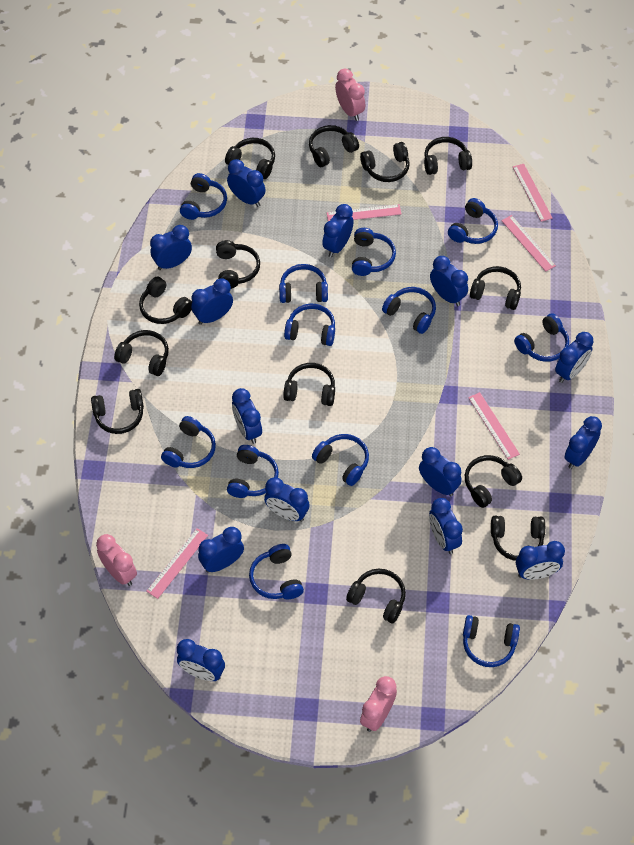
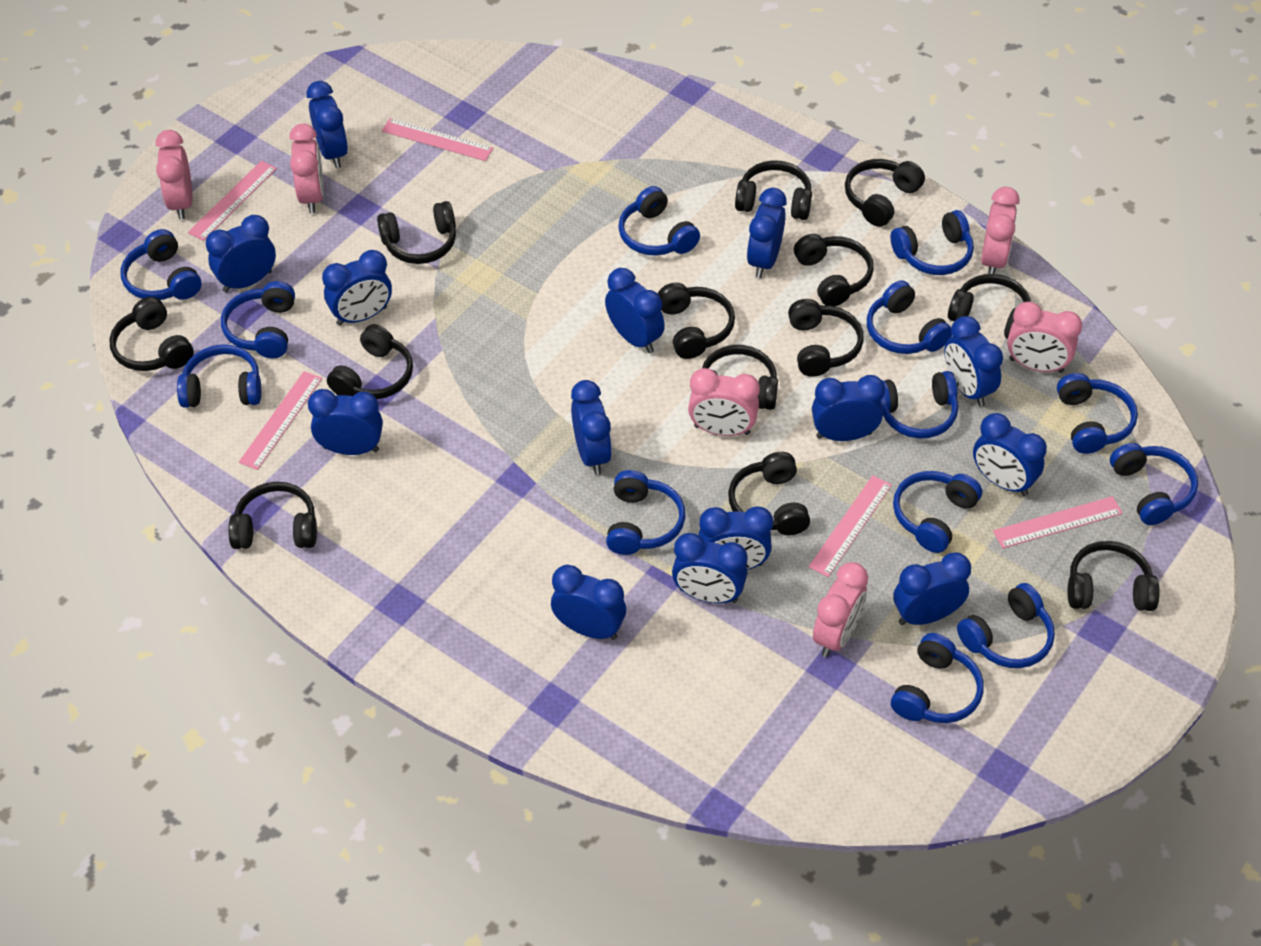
blue headphones: [161,416,216,468] [180,173,227,220] [227,445,279,498] [249,544,304,600] [279,264,328,303] [284,304,335,346] [312,434,369,486] [352,228,396,276] [382,287,436,334] [448,198,498,244] [463,615,520,667] [514,313,569,362] = 12 -> [121,229,201,300] [177,344,261,408] [221,281,295,358] [606,470,685,555] [618,186,700,256] [867,280,952,354] [881,371,958,438] [890,210,974,275] [891,633,984,723] [893,471,982,553] [957,583,1055,668] [1057,373,1138,454] [1110,443,1198,525] = 13
pink clock: [96,534,137,586] [335,69,365,121] [360,676,397,732] = 3 -> [156,130,193,220] [289,124,324,213] [688,368,760,436] [813,562,868,657] [981,187,1020,274] [1007,302,1082,373] = 6

